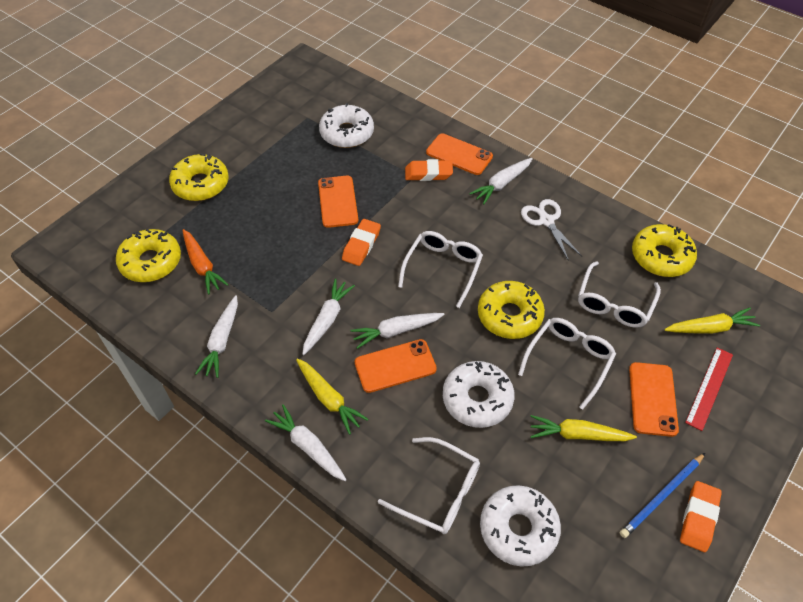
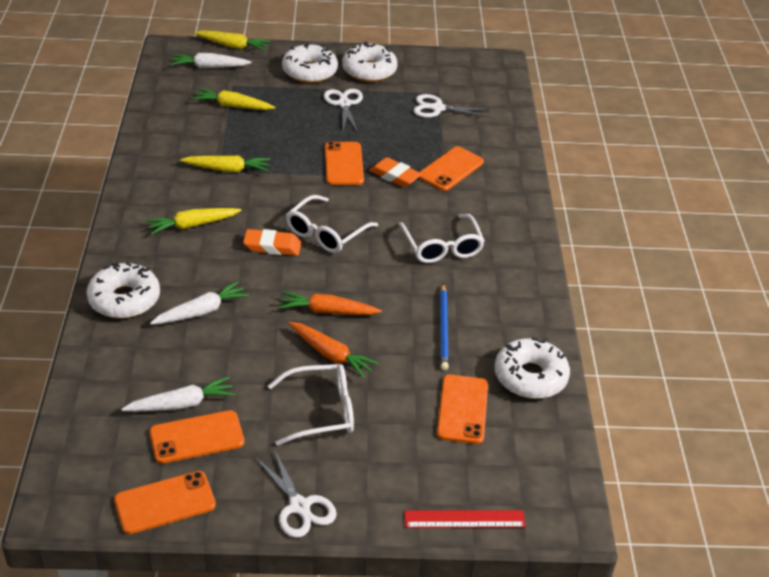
orange carrot: [183,229,229,295] = 1 -> [279,291,382,315] [289,322,379,378] = 2
orange eraser: [342,219,381,266] [405,159,453,181] [680,481,722,552] = 3 -> [243,229,301,256] [369,157,422,187] = 2
orange phone: [318,176,358,228] [355,339,437,393] [426,133,493,175] [629,362,679,437] = 4 -> [114,471,216,534] [150,410,244,464] [325,141,364,185] [418,146,484,191] [437,374,488,444] = 5
white carrot: [195,295,238,378] [265,404,347,481] [302,279,355,355] [350,313,445,349] [469,158,533,204] = 5 -> [122,376,235,412] [150,281,249,325] [171,53,252,68] = 3
white donut: [319,103,374,148] [443,361,515,428] [480,485,561,567] = 3 -> [87,262,160,319] [282,44,338,83] [342,42,398,82] [495,337,570,399] = 4
white glasses: [378,437,480,534] [398,231,483,308] [518,318,616,410] [578,261,661,328] = 4 -> [268,364,354,446] [286,195,378,253] [399,214,485,263] = 3
white scissors: [521,199,583,261] = 1 -> [255,449,337,538] [324,89,363,132] [413,94,491,118] = 3
yellow carrot: [296,358,369,435] [530,415,637,441] [664,308,760,334] = 3 -> [146,208,242,235] [180,156,270,172] [193,88,275,110] [194,31,270,51] = 4
yellow donut: [116,229,181,282] [169,153,229,201] [478,281,545,339] [632,224,697,277] = 4 -> none = 0

